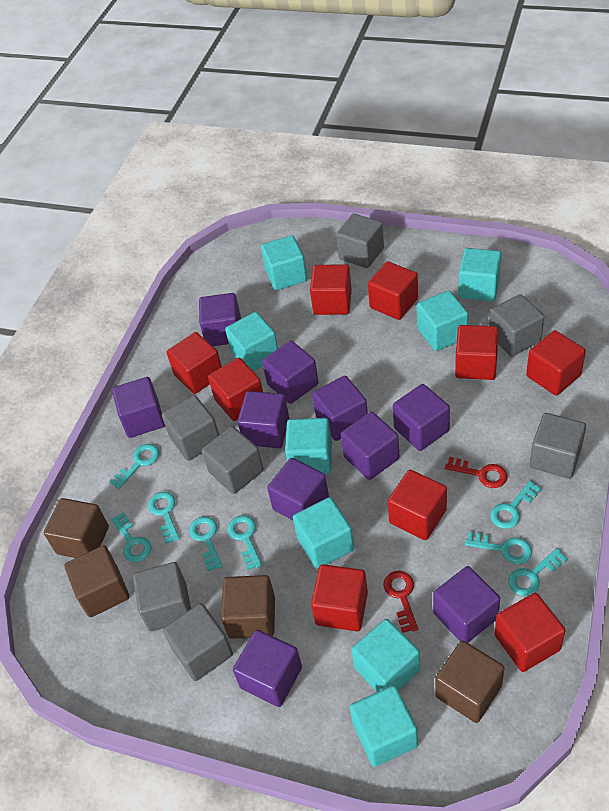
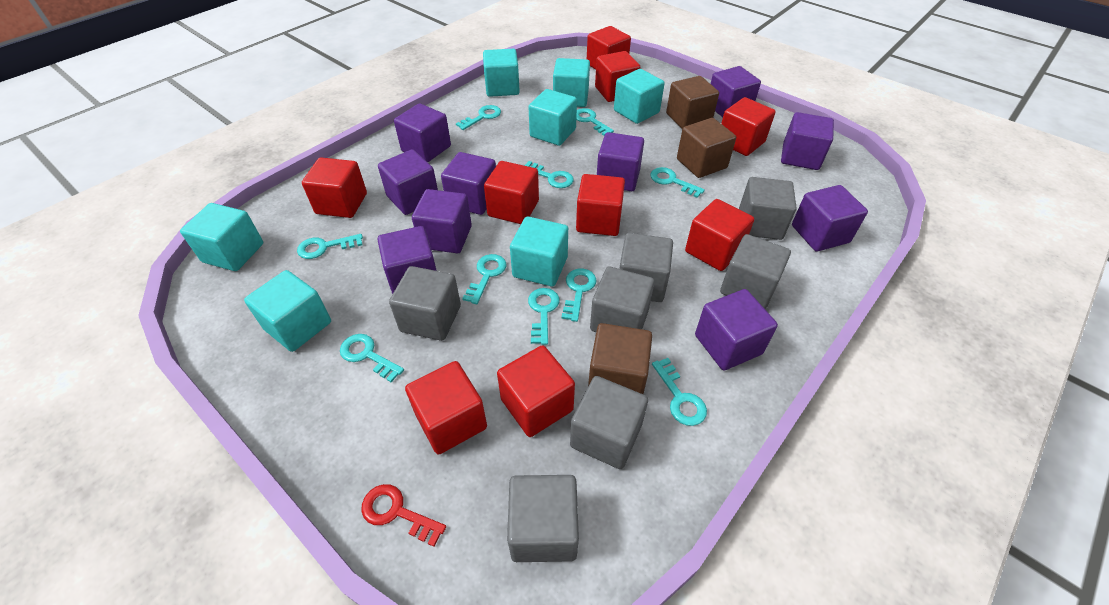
brown cube: [44,498,109,558] [64,545,130,617] [221,575,275,639] [435,640,504,723] = 4 -> [588,323,652,394] [666,76,719,129] [677,118,736,178] = 3
red key: [383,571,418,633] [445,457,507,488] = 2 -> [361,484,446,547] = 1
turquoise cube: [225,312,278,371] [261,235,307,290] [285,418,332,474] [293,497,354,569] [350,685,418,767] [351,619,420,692] [417,290,468,351] [458,248,502,301] = 8 -> [180,203,263,271] [244,270,331,352] [483,49,520,97] [510,216,568,287] [528,89,577,146] [553,58,590,107] [614,69,665,124] = 7
turquoise key: [109,444,159,489] [111,512,152,562] [148,492,180,544] [189,517,222,571] [228,515,262,570] [465,531,532,564] [490,481,542,529] [508,548,568,596] = 8 -> [297,234,363,259] [340,334,404,382] [456,105,501,130] [462,254,506,304] [524,161,574,188] [528,288,560,345] [561,268,596,322] [576,108,614,136] [650,167,705,198] [652,358,707,426] = 10

